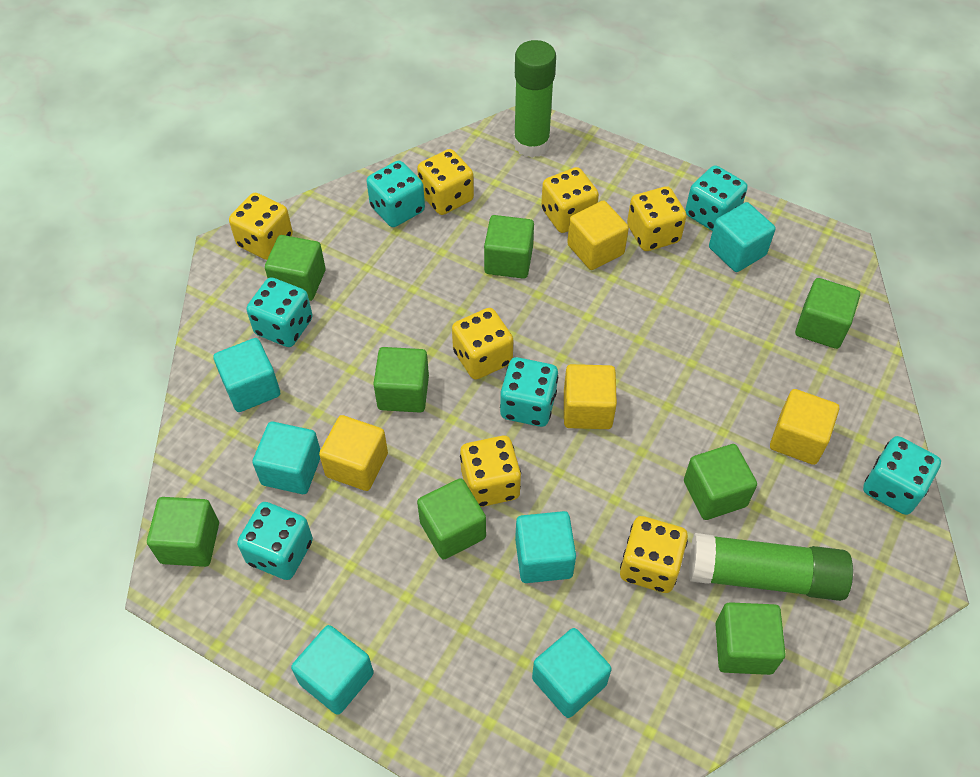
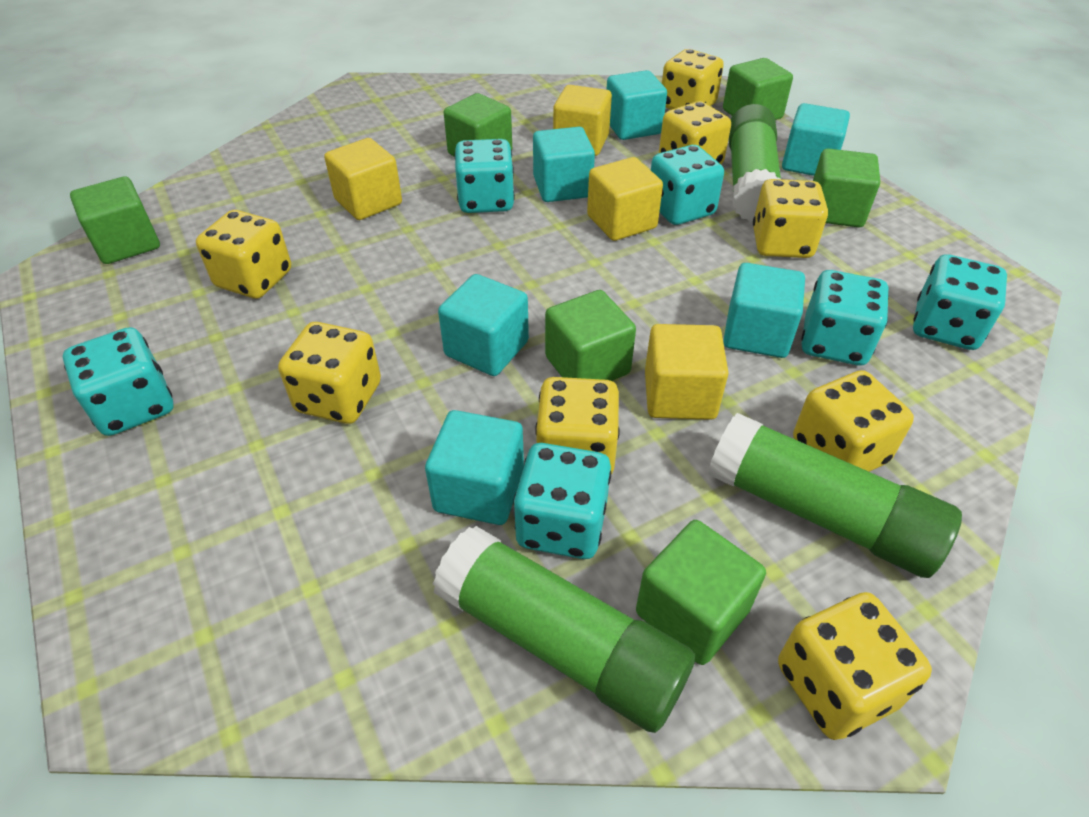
green cube: [147,497,219,567] [265,235,326,301] [373,347,429,413] [417,478,486,560] [484,215,534,279] [684,444,757,520] [716,602,786,675] [795,278,860,349] = 8 -> [70,177,160,264] [444,93,512,157] [545,290,636,381] [636,520,766,665] [723,58,793,120] [813,148,880,227] = 6
green glue stick: [513,40,556,158] [689,533,853,601] = 2 -> [433,526,695,733] [708,413,962,578] [729,104,781,222] = 3
yellow dice: [229,193,293,260] [417,149,474,215] [452,308,513,380] [460,436,521,507] [541,167,599,233] [620,516,688,593] [627,186,687,251] = 7 -> [196,210,291,299] [278,322,381,424] [535,377,619,475] [659,101,731,164] [662,49,724,110] [753,179,828,258] [778,592,932,740] [793,370,914,472] = 8

